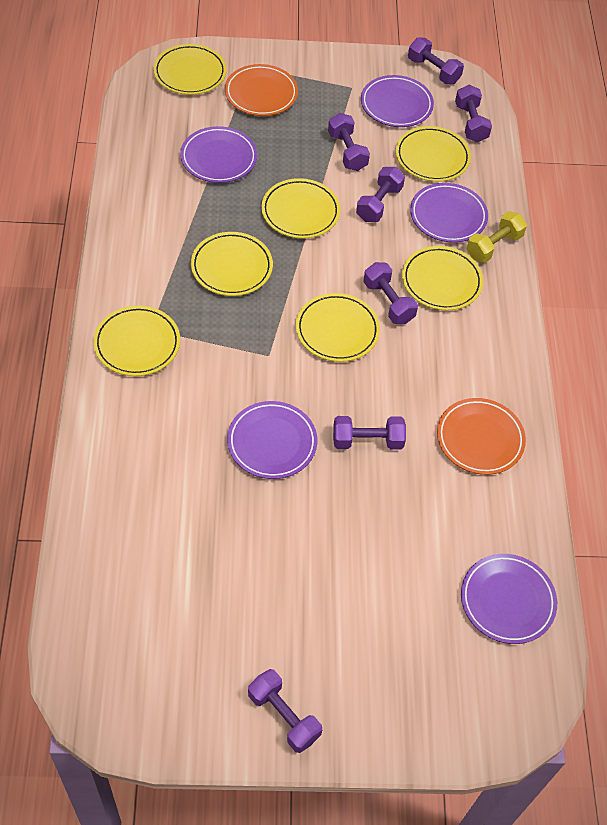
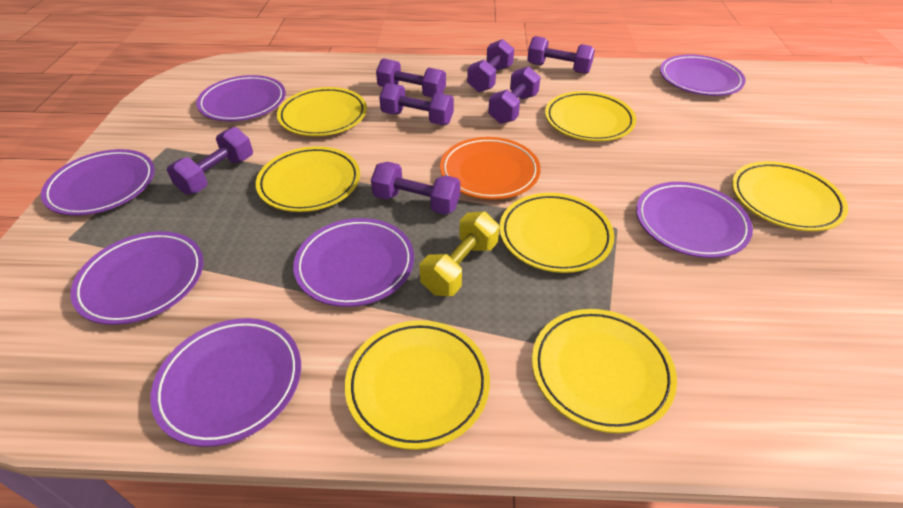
orange plate: [225,64,298,116] [437,398,526,475] = 2 -> [440,137,541,200] = 1
purple plate: [180,126,257,183] [227,401,317,479] [361,75,434,127] [410,183,488,243] [461,554,557,644] = 5 -> [41,149,155,216] [70,231,204,325] [150,318,301,447] [196,75,286,121] [293,218,414,307] [636,182,753,258] [660,54,746,96] = 7

